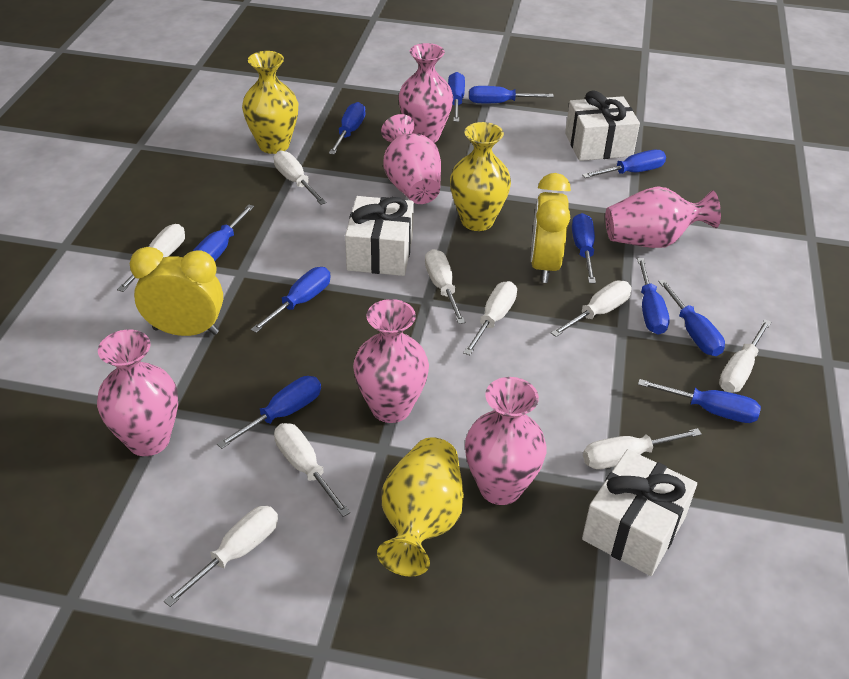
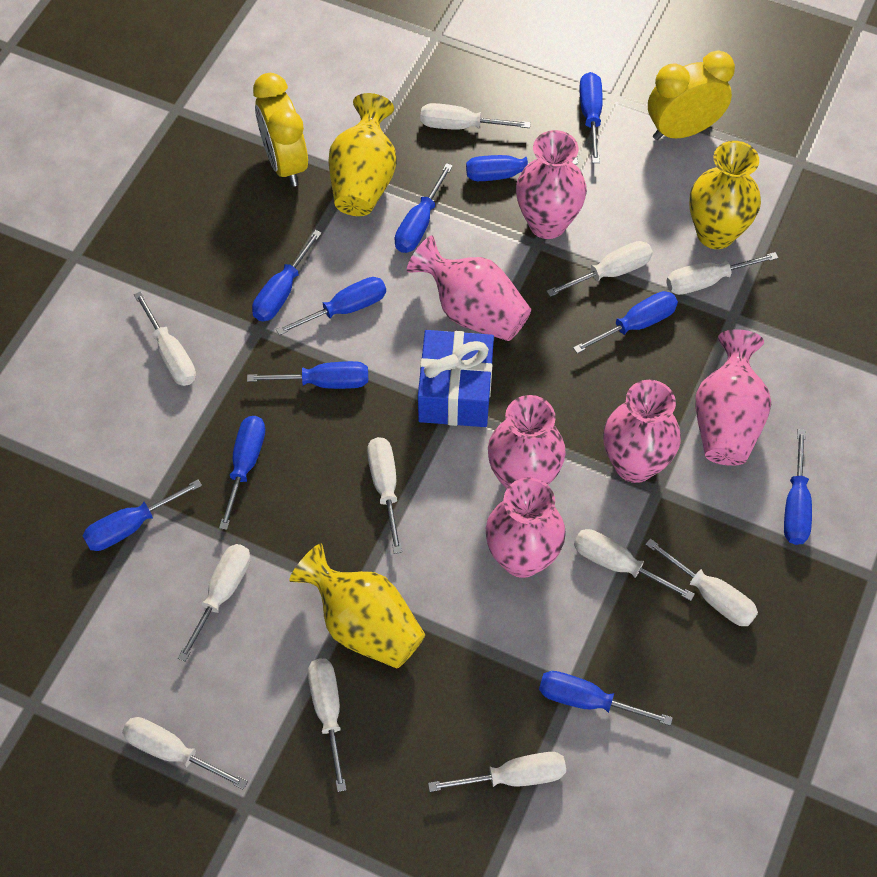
blue gift: none = 0 -> [418,330,494,427] = 1
white gift: [345,196,414,276] [565,90,640,161] [582,449,697,576] = 3 -> none = 0
white screwdriver: [117,224,185,292] [164,506,278,607] [274,151,326,205] [274,423,350,517] [425,249,465,324] [463,281,517,355] [551,280,632,337] [583,428,702,469] [719,319,771,393] = 9 -> [122,717,248,790] [134,291,196,386] [178,544,250,662] [308,659,346,792] [367,437,402,554] [420,103,531,130] [428,752,566,792] [546,241,653,297] [574,529,695,601] [645,538,758,626] [666,252,778,295] = 11

